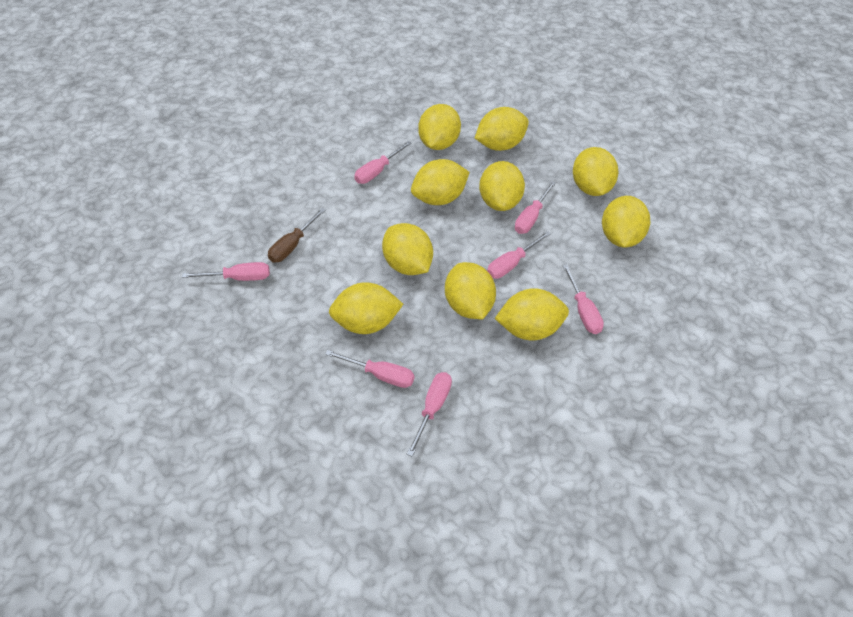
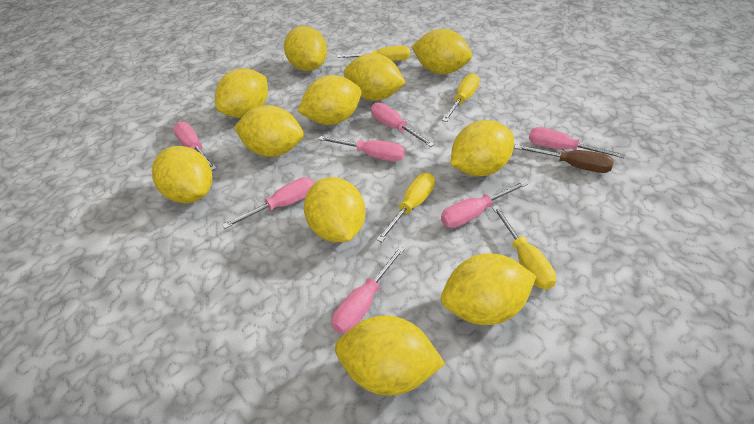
yellow lemon: [329,282,403,334] [382,223,433,275] [411,159,470,205] [418,104,461,150] [445,262,496,319] [475,107,529,151] [479,161,525,211] [495,288,569,340] [573,147,618,196] [602,196,651,248] = 10 -> [152,146,212,204] [215,68,268,118] [234,105,304,157] [284,26,327,71] [298,75,361,125] [304,177,365,242] [335,316,445,396] [344,53,406,101] [412,29,472,74] [441,253,536,325] [450,120,514,176] = 11
yellow screwdriver: none = 0 -> [337,46,410,61] [376,173,435,242] [442,73,480,122] [492,205,556,290] = 4

